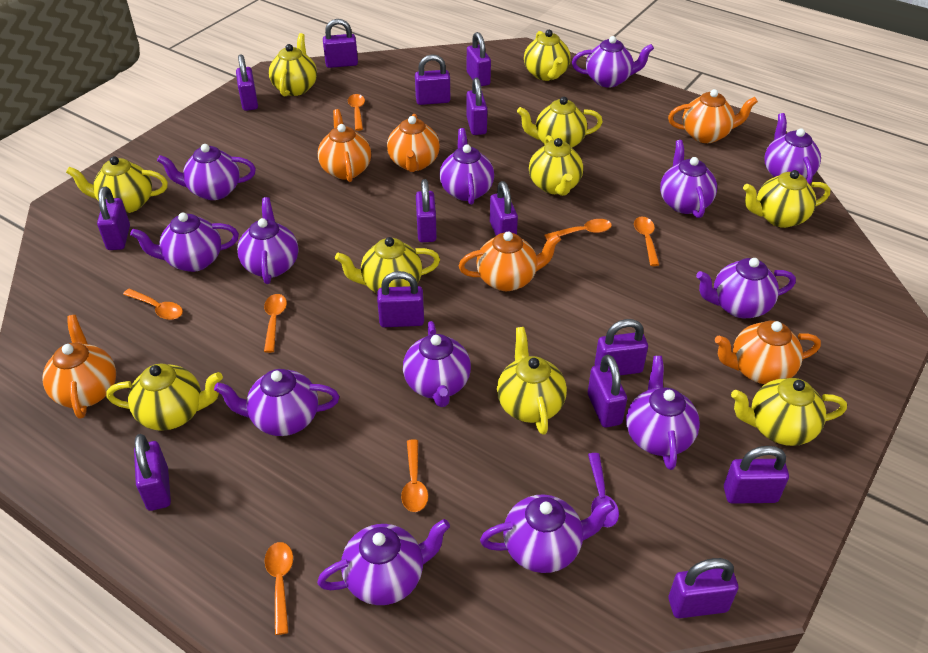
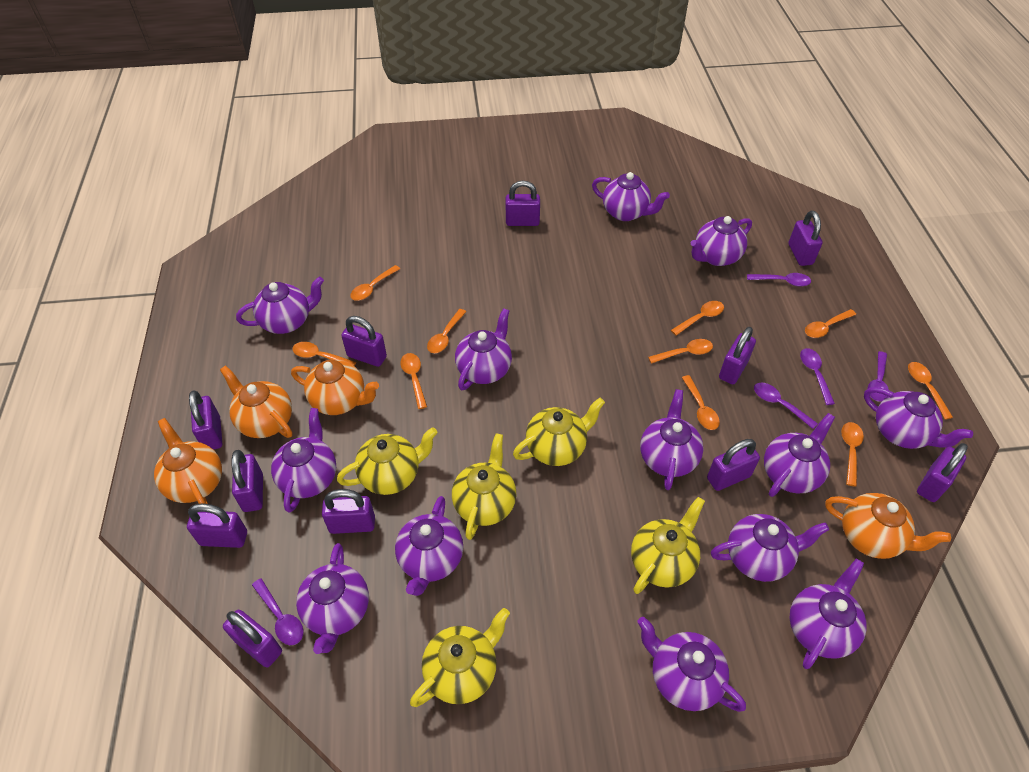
orange spoon: [123,289,183,320] [264,294,287,353] [264,542,293,635] [348,94,365,131] [401,439,428,512] [544,219,612,240] [634,217,659,266] = 7 -> [292,342,356,366] [350,265,400,301] [400,353,427,409] [427,309,466,353] [648,339,713,364] [671,301,724,336] [682,375,720,430] [805,309,856,338] [841,422,864,487] [908,362,953,420] = 10
orange teapot: [42,315,116,419] [318,109,371,182] [387,114,440,172] [459,231,561,291] [668,89,758,143] [715,321,821,384] = 6 -> [154,418,222,504] [220,365,293,438] [291,360,379,415] [825,493,951,559] = 4
purple padlock: [97,187,130,250] [134,434,171,511] [236,54,258,111] [323,19,358,68] [377,271,424,327] [415,54,450,105] [416,179,437,242] [466,78,487,135] [467,32,491,86] [490,181,518,236] [588,355,627,428] [595,319,648,375] [669,558,739,618] [724,446,789,504] = 14 -> [187,503,247,548] [189,390,222,450] [223,610,282,667] [231,450,263,512] [322,489,375,534] [341,316,387,367] [506,181,540,226] [707,439,760,491] [719,327,756,384] [788,210,823,266] [917,443,968,502] = 11
purple spoon: [588,453,619,527] = 1 -> [252,578,304,645] [747,273,811,287] [754,383,818,429] [800,348,835,405] [868,351,889,402] = 5
yellow teapot: [66,156,168,213] [106,363,223,431] [269,33,317,97] [335,237,440,293] [497,327,567,435] [517,97,603,148] [524,30,571,81] [529,135,583,196] [731,378,847,446] [743,170,830,228] = 10 -> [337,427,437,495] [410,608,510,707] [452,433,517,540] [513,398,605,466] [631,497,705,594] = 5

